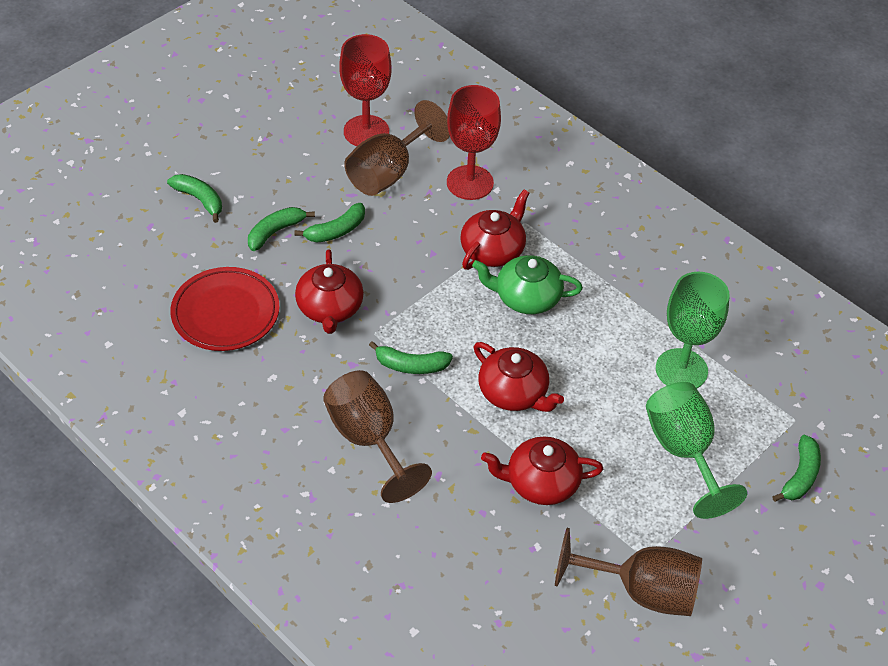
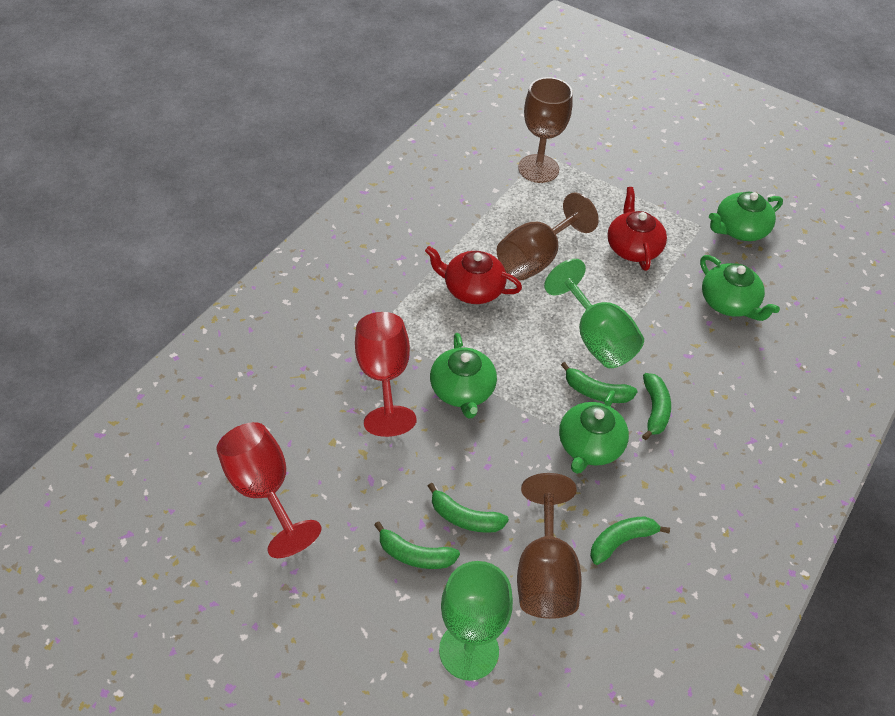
green teapot: [472,255,583,314] = 1 -> [430,333,497,418] [559,390,629,474] [700,255,780,321] [709,192,783,241] = 4
red plate: [170,267,280,351] = 1 -> none = 0
red teapot: [295,249,364,334] [460,190,529,270] [474,342,564,412] [481,437,603,505] = 4 -> [425,246,522,304] [607,187,667,271] = 2

